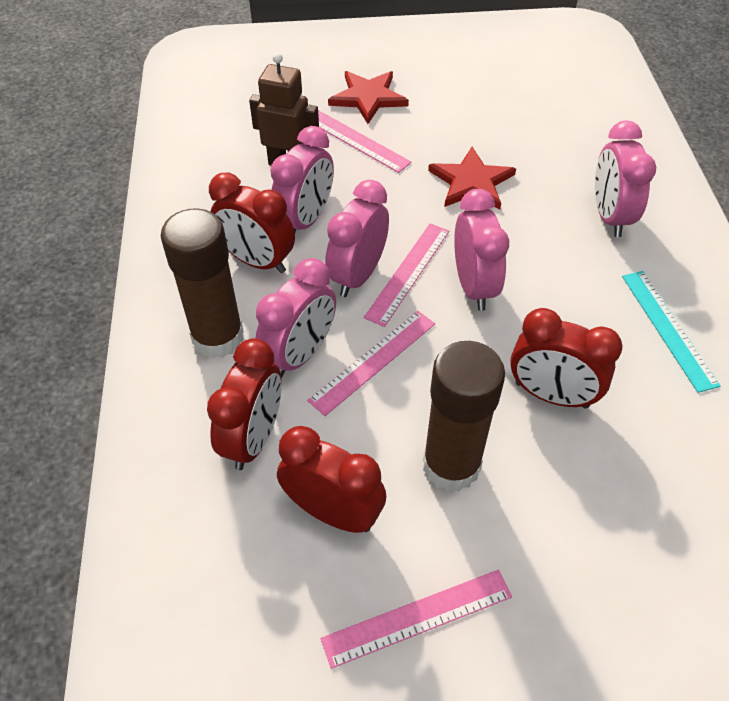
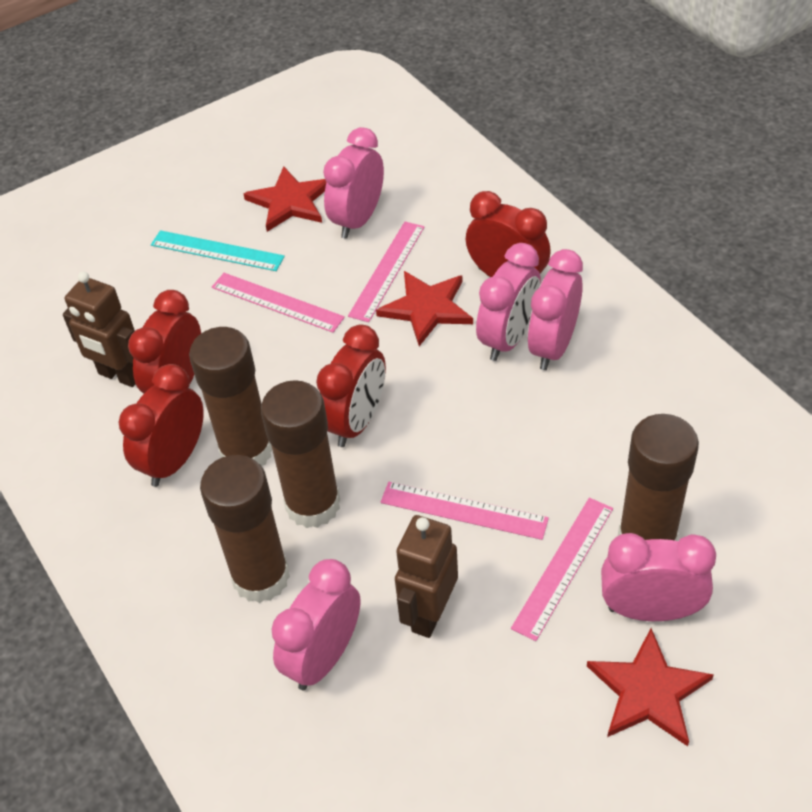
brown glue stick: [161,209,244,359] [423,341,505,491] = 2 -> [189,327,272,466] [200,455,290,603] [261,380,340,528] [618,414,699,541] = 4
brown robot: [249,53,319,166] = 1 -> [63,272,135,387] [395,515,458,638] = 2
red star: [328,71,409,124] [428,147,516,209] = 2 -> [243,166,327,232] [376,271,473,346] [587,628,714,746] = 3

